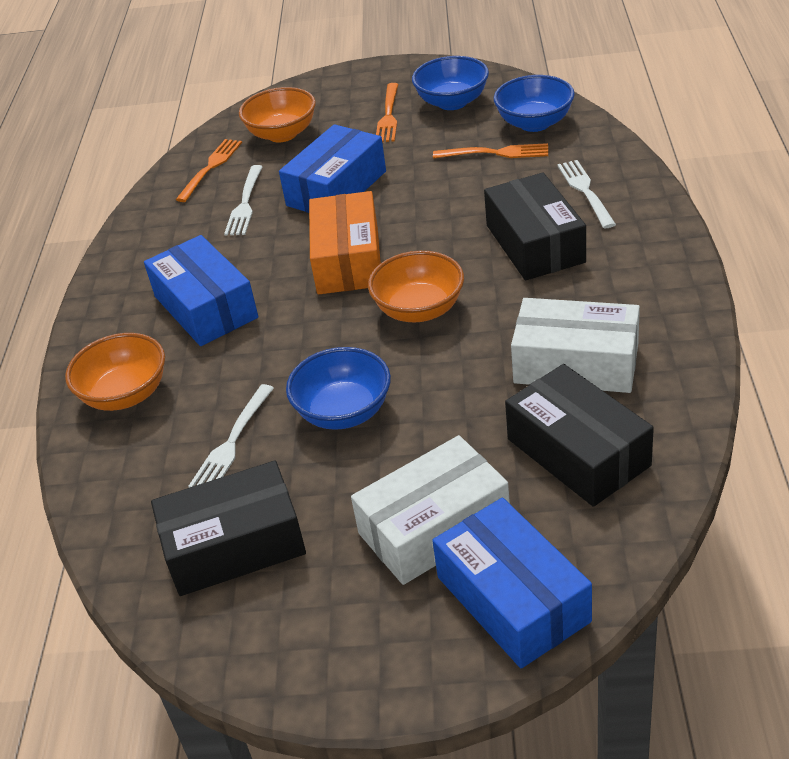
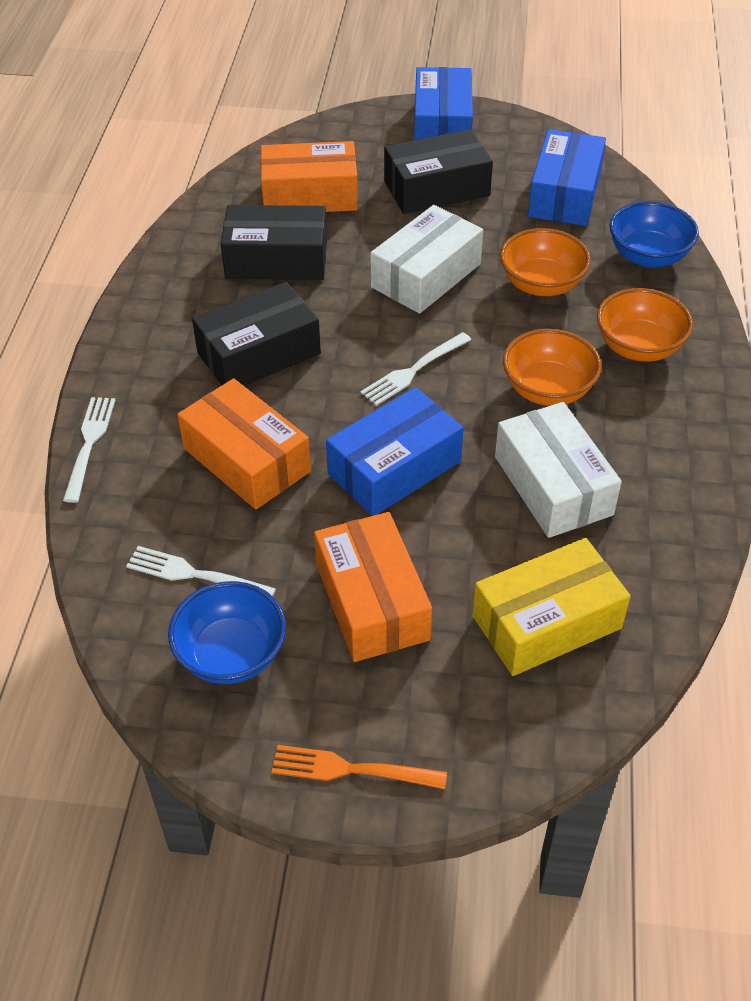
blue bowl: [286,347,391,430] [412,56,489,110] [493,75,575,132] = 3 -> [168,581,286,684] [610,201,699,268] = 2
orange box: [309,191,381,294] = 1 -> [177,378,311,510] [260,141,358,212] [314,512,432,662] = 3
orange fork: [176,139,242,202] [376,83,398,142] [433,143,548,159] = 3 -> [272,745,447,789] = 1
yellow box: none = 0 -> [472,538,631,676] = 1

